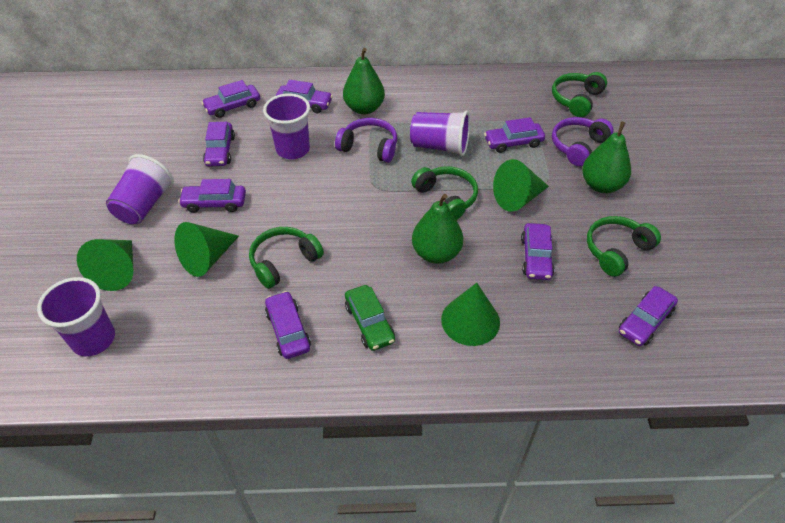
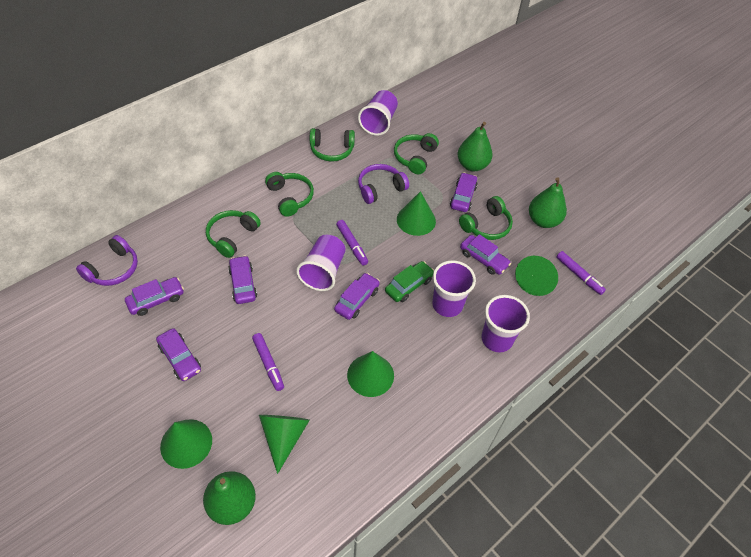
green cone: [77,239,133,291] [174,222,239,277] [441,283,500,346] [493,159,549,212] = 4 -> [160,419,212,469] [259,415,310,474] [347,351,394,397] [397,191,436,236] [515,256,558,296] = 5
green headphones: [249,227,324,289] [411,166,478,220] [552,72,607,117] [587,216,661,277] = 4 -> [206,210,261,258] [265,172,314,217] [310,128,355,162] [394,133,439,174] [459,196,513,240] = 5
purple car: [178,179,246,213] [202,80,260,118] [203,122,235,166] [265,291,311,359] [276,80,333,113] [484,117,545,153] [521,223,555,280] [619,286,678,346] = 8 -> [125,277,184,316] [156,328,201,381] [228,255,257,304] [334,273,380,320] [450,172,478,212] [460,234,511,275] = 6
purple marker: none = 0 -> [252,333,284,391] [336,220,368,266] [556,251,606,295] = 3

